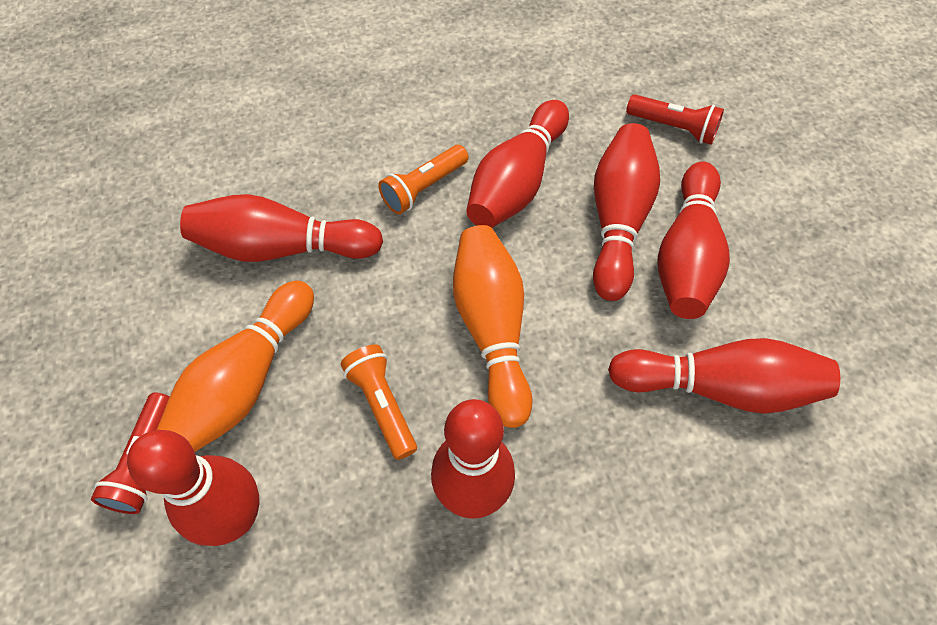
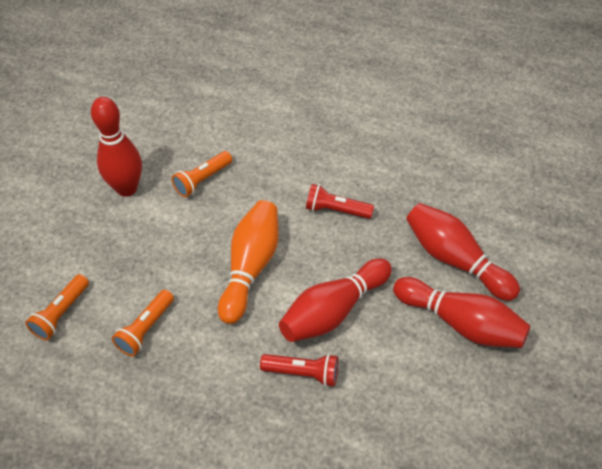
orange bowling pin: [157,280,314,452] [453,225,533,428] = 2 -> [218,200,279,324] = 1
orange flashlight: [341,345,417,460] [378,145,468,214] = 2 -> [25,274,89,340] [112,290,174,356] [172,151,232,197] = 3
red bowling pin: [127,430,260,546] [180,194,383,262] [431,399,515,519] [466,100,569,228] [593,123,660,301] [608,338,840,414] [658,162,730,319] = 7 -> [91,97,142,197] [279,258,392,342] [393,277,531,348] [406,203,520,301] = 4

